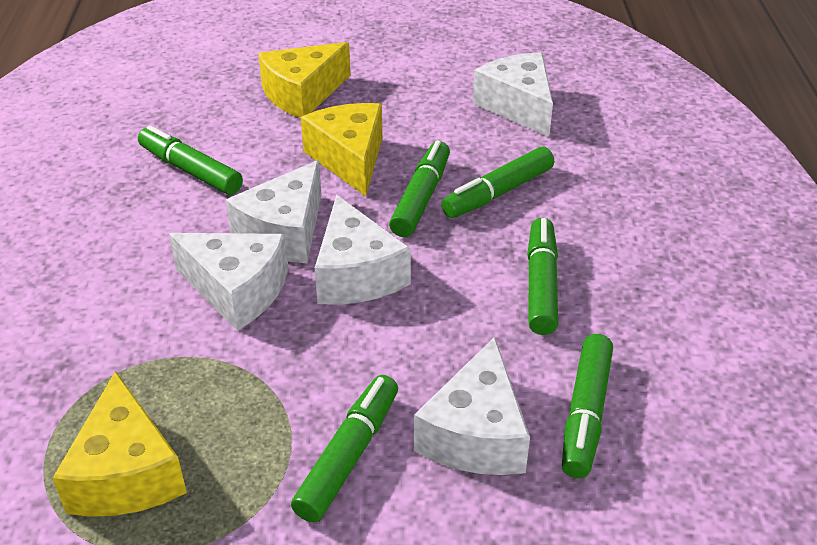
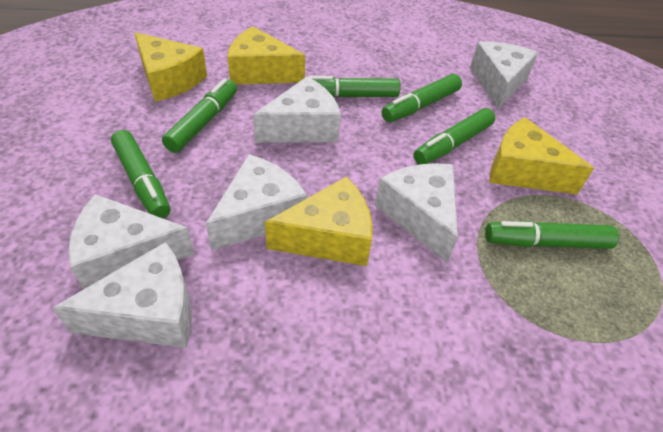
white cheese: [169,233,288,331] [226,160,321,264] [315,195,411,305] [414,337,530,475] [473,52,553,137] = 5 -> [53,242,192,348] [68,194,195,290] [206,154,307,251] [253,76,341,143] [375,163,458,263] [470,42,538,109] = 6
yellow cheese: [53,371,187,517] [258,42,350,118] [301,103,382,196] = 3 -> [134,32,207,102] [228,26,305,84] [265,177,372,266] [490,117,594,194] = 4

